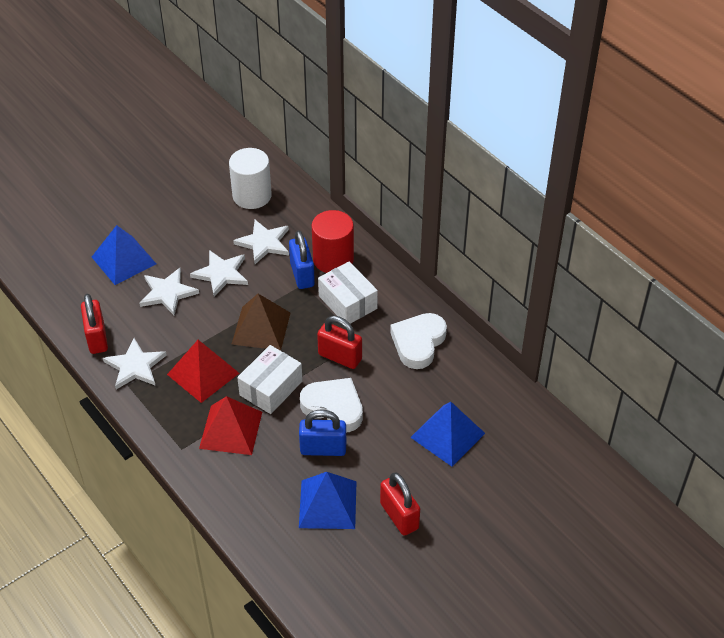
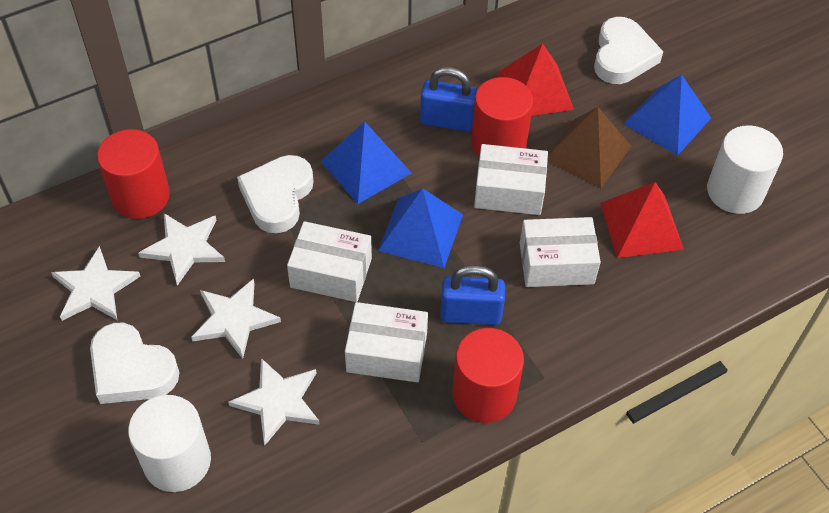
red cylinder: [312,210,354,273] = 1 -> [97,129,170,219] [452,328,524,423] [471,77,533,157] = 3
red padlock: [81,294,108,354] [317,316,362,369] [380,472,420,536] = 3 -> none = 0
white box: [237,345,303,414] [318,261,378,324] = 2 -> [287,221,372,302] [345,302,428,382] [474,144,548,215] [520,217,601,287] = 4
white cylinder: [229,148,272,209] = 1 -> [128,395,211,492] [707,125,783,214] = 2
white heart: [300,378,363,432] [390,313,447,369] = 2 -> [90,323,180,404] [237,155,313,233] [594,17,663,84] = 3

